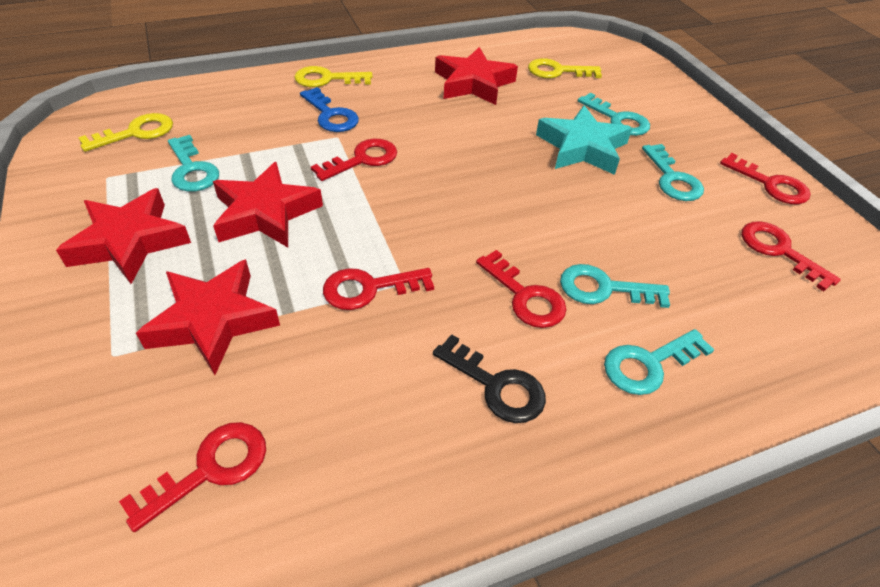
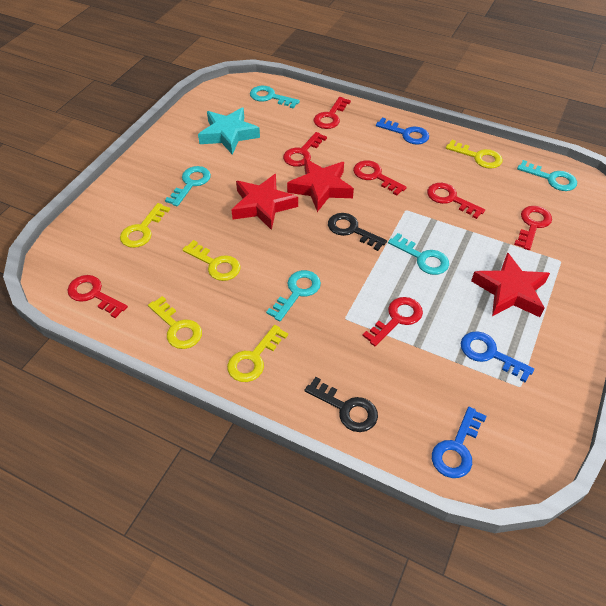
black key: [433,334,546,423] = 1 -> [304,377,378,432] [328,213,387,251] = 2
blue key: [300,87,359,132] = 1 -> [376,118,429,145] [432,407,487,478] [461,331,534,383] = 3
red key: [119,422,266,532] [311,139,397,181] [323,268,434,310] [476,250,567,328] [720,153,811,204] [741,221,841,291] = 6 -> [67,275,128,318] [283,132,327,167] [314,97,351,129] [353,160,407,195] [362,297,423,347] [427,183,485,219] [514,206,552,250] = 7
red star: [56,188,191,284] [136,259,280,375] [213,162,323,247] [435,47,518,105] = 4 -> [232,174,298,230] [287,159,354,212] [471,252,550,317] = 3
yellow key: [78,113,173,152] [294,66,373,87] [528,58,602,78] = 3 -> [120,203,170,248] [148,296,202,349] [182,240,241,281] [227,325,288,382] [446,140,503,169] = 5

